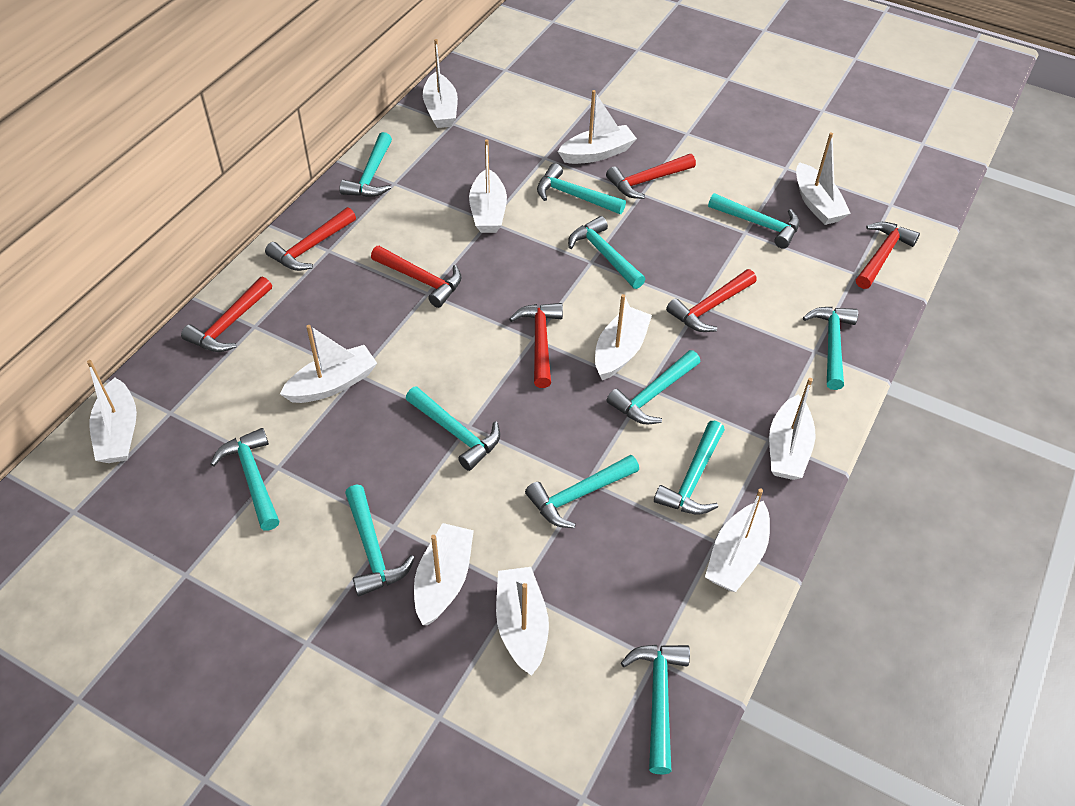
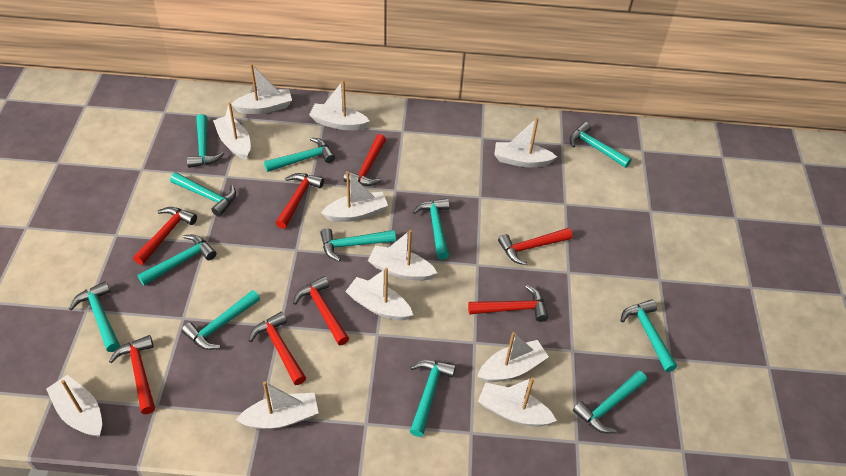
red hammer: [181,276,272,352] [265,207,356,271] [371,246,462,308] [509,303,563,388] [606,154,696,199] [666,269,757,332] [856,222,920,289] = 7 -> [109,335,155,414] [133,207,197,265] [249,312,306,385] [276,173,324,229] [293,276,350,345] [343,134,386,186] [468,285,548,322] [498,228,572,265] = 8

